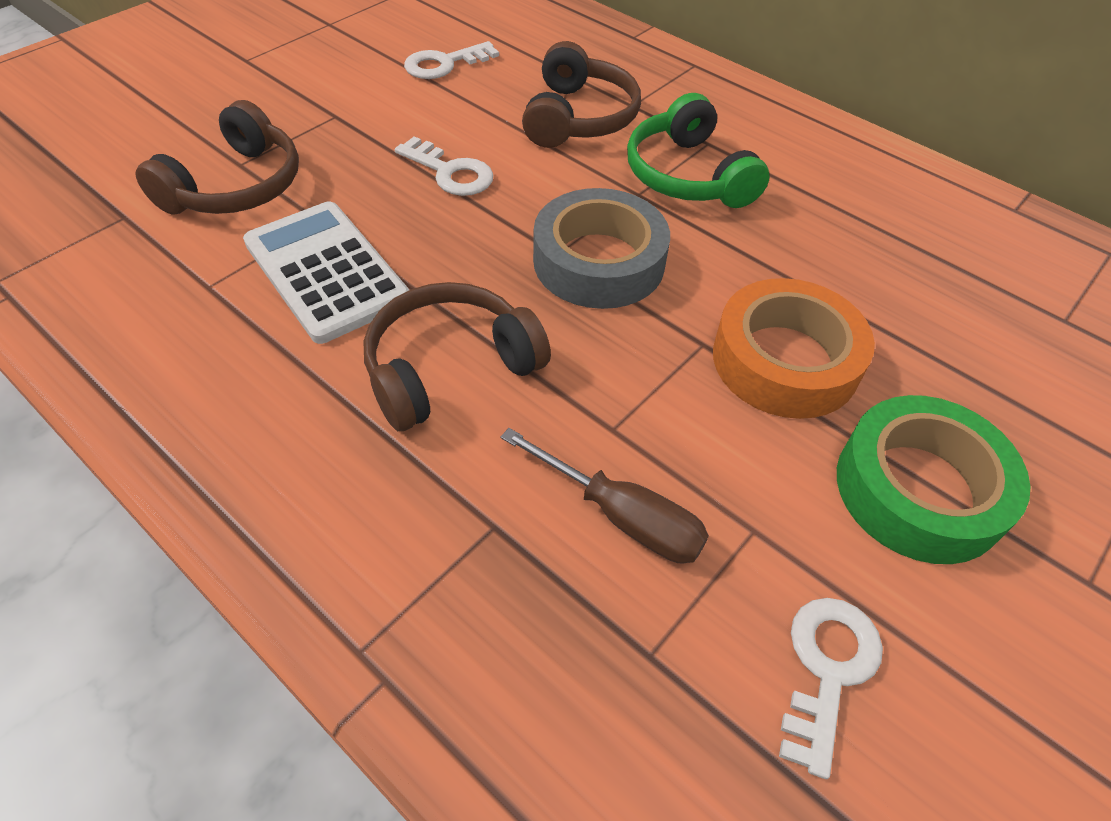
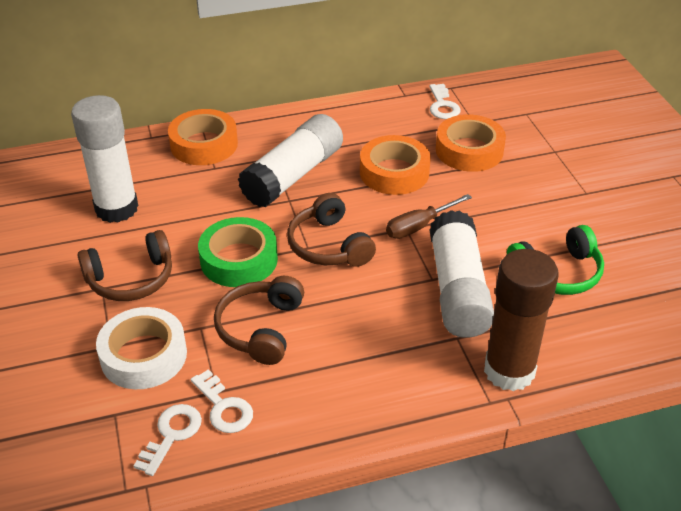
brown glue stick: none = 0 -> [484,249,559,391] = 1
grey tape: [533,188,670,309] = 1 -> none = 0
orange tape: [713,278,875,419] = 1 -> [168,109,238,165] [360,135,431,195] [436,115,506,172] = 3
white calculator: [243,201,409,344] = 1 -> none = 0
white glue stick: none = 0 -> [71,95,138,223] [238,114,343,207] [430,210,494,338] = 3
white tape: none = 0 -> [96,307,187,389] = 1

